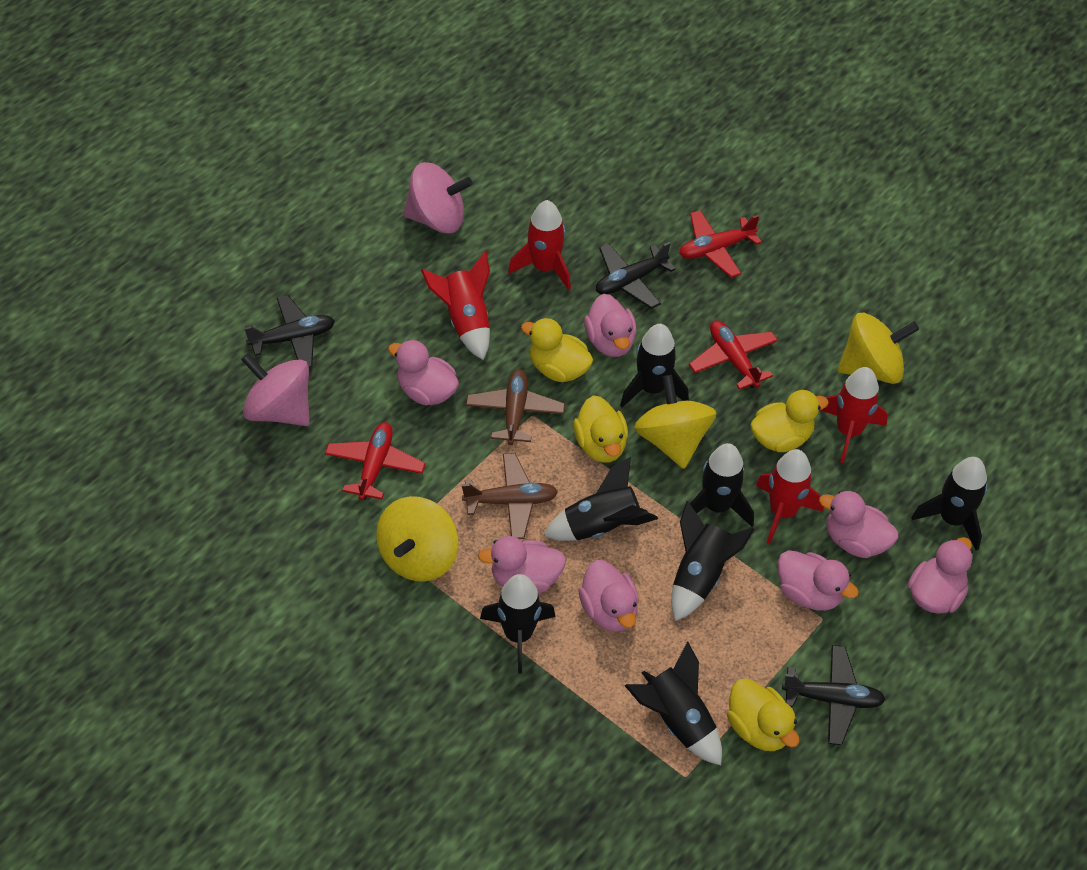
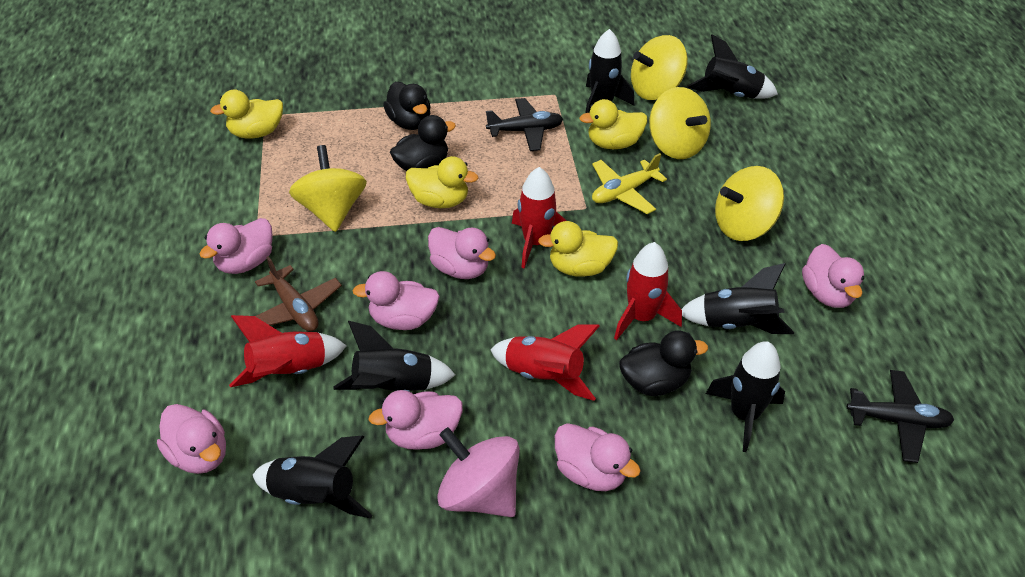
black duck: none = 0 -> [383,82,431,130] [390,115,456,171] [619,330,708,396] = 3
black plane: [244,295,335,368] [596,242,676,309] [782,645,886,745] = 3 -> [486,98,563,151] [847,370,954,463] = 2
black rocket: [480,574,555,674] [543,457,658,541] [620,324,689,407] [625,641,722,765] [671,501,755,621] [690,443,754,527] [911,457,987,551] = 7 -> [253,435,372,518] [333,321,455,392] [586,29,634,113] [681,263,794,334] [687,34,778,99] [706,341,785,452] = 6
brown plane: [462,453,558,539] [466,369,565,445] = 2 -> [255,256,342,332] = 1
pink spinning top: [241,353,310,426] [403,162,473,234] = 2 -> [437,427,520,517] = 1
red plane: [325,422,426,500] [679,210,762,278] [689,320,778,390] = 3 -> none = 0
yellow plane: none = 0 -> [592,153,667,214] = 1
yellow spinning top: [376,496,458,582] [634,375,717,469] [838,313,919,384] = 3 -> [289,145,367,232] [631,35,688,100] [649,87,711,159] [715,166,784,241] = 4

